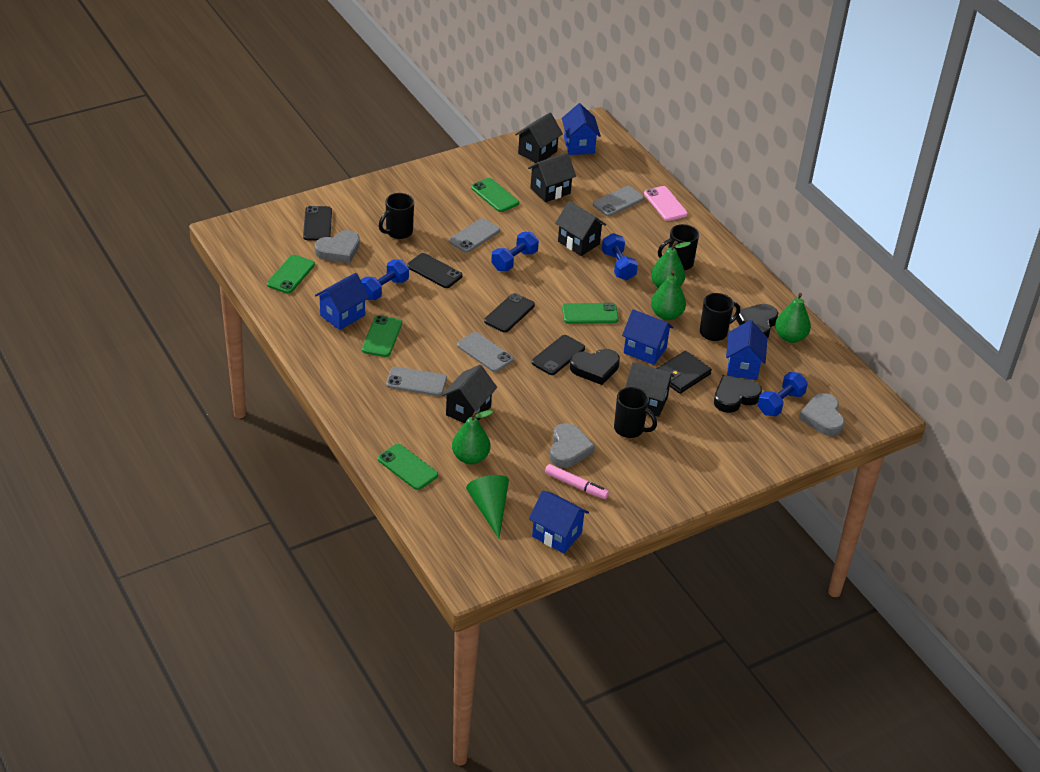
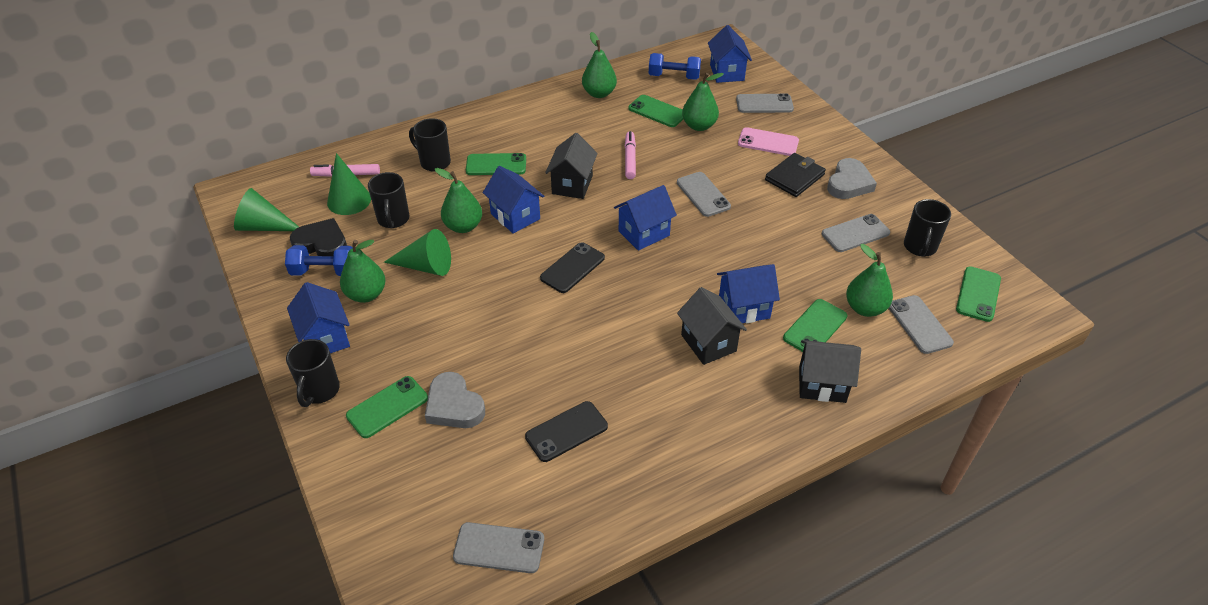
black heart: [570,349,620,385] [714,375,762,413] [736,304,778,338] = 3 -> [290,218,347,256] = 1
black house: [441,365,497,424] [515,113,563,163] [528,152,576,202] [555,201,606,256] [625,362,674,417] = 5 -> [545,133,598,199] [677,287,747,365] [799,340,861,403] = 3
black phone: [303,206,332,241] [407,253,462,288] [484,293,535,332] [532,335,585,375] = 4 -> [525,401,608,462] [540,242,605,293] = 2
blue dumbbell: [361,260,409,300] [491,232,539,271] [602,233,638,280] [758,372,808,416] = 4 -> [285,245,353,276] [649,53,701,80] = 2
green cone: [466,475,509,539] = 1 -> [234,188,299,231] [327,153,371,215] [384,229,451,276] = 3
green pear: [452,410,493,464] [651,241,691,288] [651,270,686,320] [775,293,811,343] = 4 -> [340,240,386,303] [435,168,482,233] [582,32,617,98] [682,73,723,131] [846,244,893,317] = 5
grey heart: [315,230,360,263] [550,423,595,468] [799,393,845,436] = 3 -> [425,372,485,428] [827,158,877,199] = 2
grey phone: [386,367,447,396] [449,218,500,253] [457,332,514,372] [593,186,644,216] = 4 -> [453,522,544,573] [677,172,731,217] [736,93,794,113] [822,214,890,252] [889,295,954,354] = 5
pink marker: [545,464,609,499] = 1 -> [310,164,380,177] [625,131,636,179] = 2

